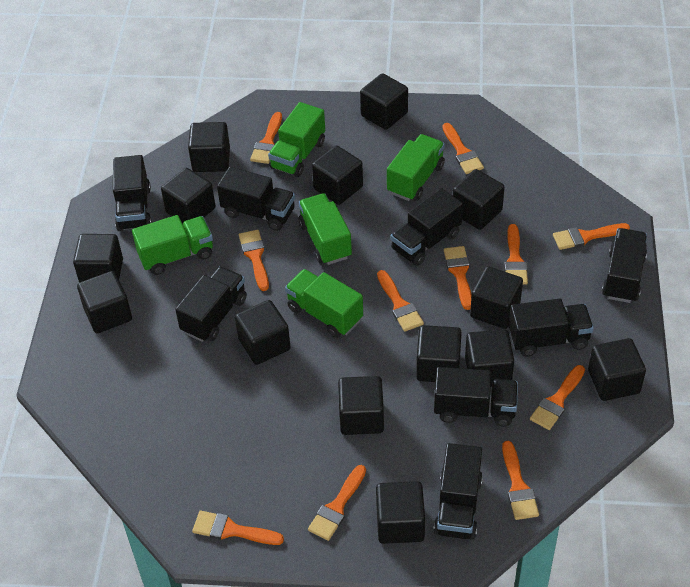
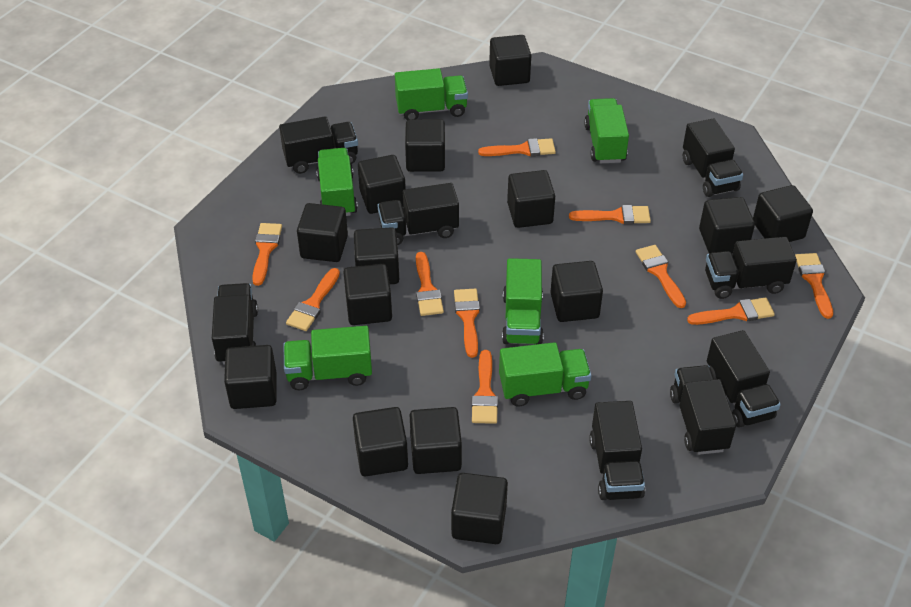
green truck: [132,215,213,275] [268,102,325,177] [285,269,363,338] [299,193,352,265] [387,134,445,201] = 5 -> [284,326,372,390] [316,148,358,216] [395,68,468,120] [499,342,591,406] [502,258,544,344] [584,98,629,163] = 6
orange brush: [192,511,284,545] [239,230,269,291] [250,112,282,164] [308,465,366,541] [377,270,424,332] [442,123,484,174] [444,246,472,310] [502,441,539,520] [504,224,528,285] [530,365,585,430] [553,223,630,250] = 11 -> [252,223,282,286] [286,268,340,331] [416,252,444,316] [454,289,480,358] [472,350,498,424] [478,138,556,156] [569,205,651,224] [636,245,686,308] [687,297,775,325] [795,253,833,319] = 10

